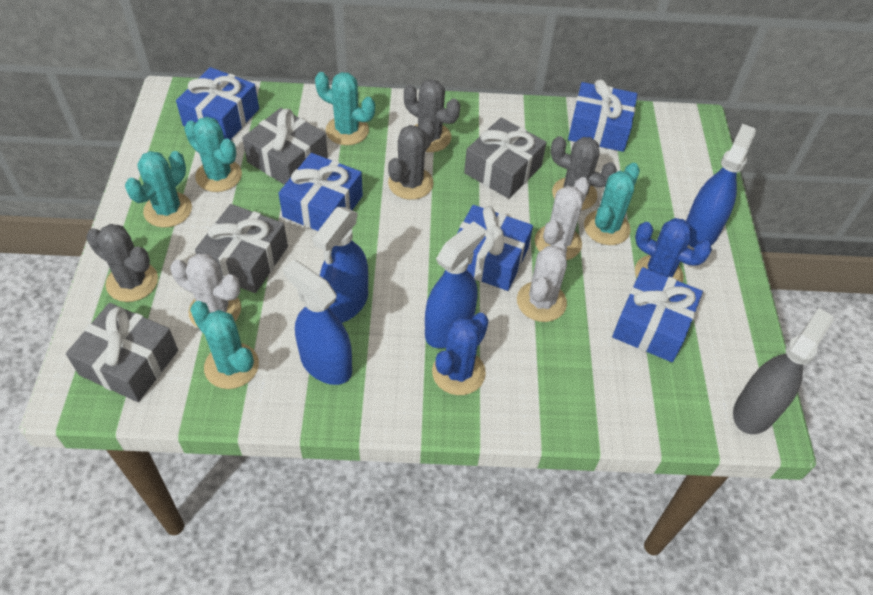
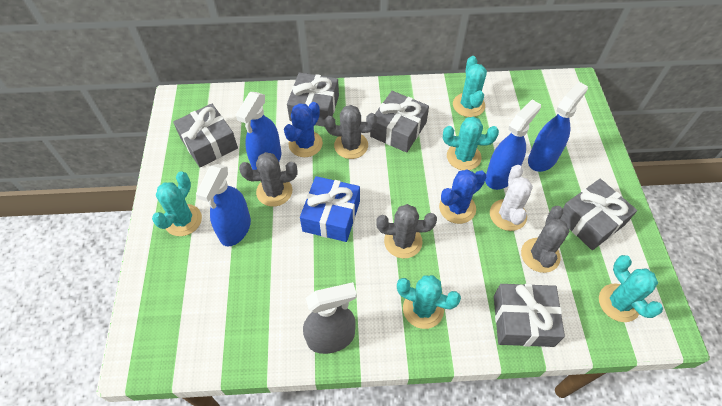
blue gift: [176,67,259,140] [279,153,363,231] [457,205,533,291] [568,80,637,152] [612,267,703,362] = 5 -> [300,176,360,242] = 1
grey gift: [66,303,178,402] [195,204,288,293] [242,108,328,185] [464,117,546,199] = 4 -> [173,104,238,168] [287,72,339,127] [370,91,429,153] [494,284,565,347] [560,179,637,250] = 5
white cactus: [170,254,241,327] [517,241,567,322] [535,177,590,260] = 3 -> [490,165,533,231] = 1

